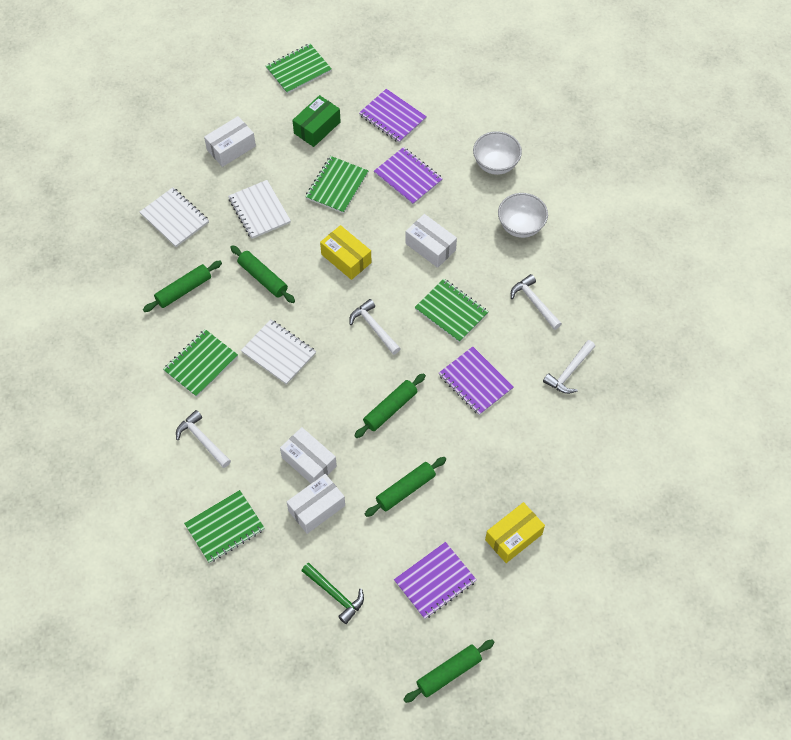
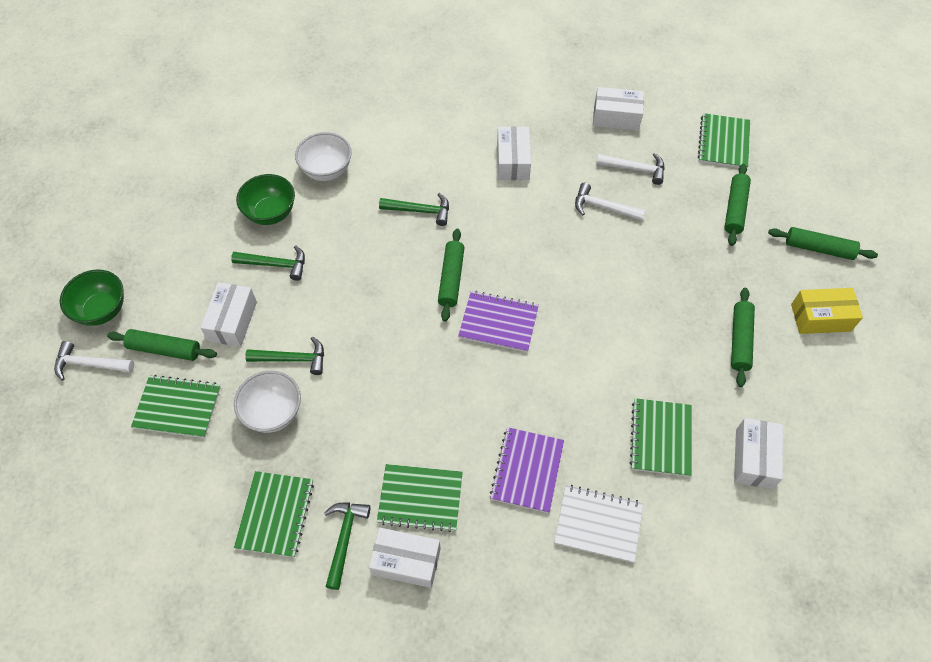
green bowl: none = 0 -> [60,269,124,326] [236,174,295,225] = 2
green box: [292,95,341,147] = 1 -> none = 0
green hammer: [301,563,364,624] = 1 -> [231,245,305,281] [245,337,324,375] [324,502,371,590] [379,193,449,226] = 4
purple notebook: [359,89,427,143] [374,147,443,205] [394,542,477,619] [439,347,514,415] = 4 -> [458,291,539,352] [490,427,564,513] = 2
white box: [204,116,256,167] [280,427,337,483] [287,474,345,534] [405,214,457,268] = 4 -> [200,282,257,347] [369,528,441,588] [497,127,531,180] [593,87,644,131] [734,418,783,489] = 5
white hammer: [176,410,231,468] [350,299,401,355] [511,274,562,330] [543,340,595,394] = 4 -> [54,341,134,380] [575,183,645,221] [596,153,665,185] = 3
white notebook: [140,187,209,247] [228,180,291,239] [241,319,316,385] = 3 -> [554,485,643,563] = 1
yellow box: [320,225,372,280] [485,502,545,563] = 2 -> [791,288,863,334] = 1

